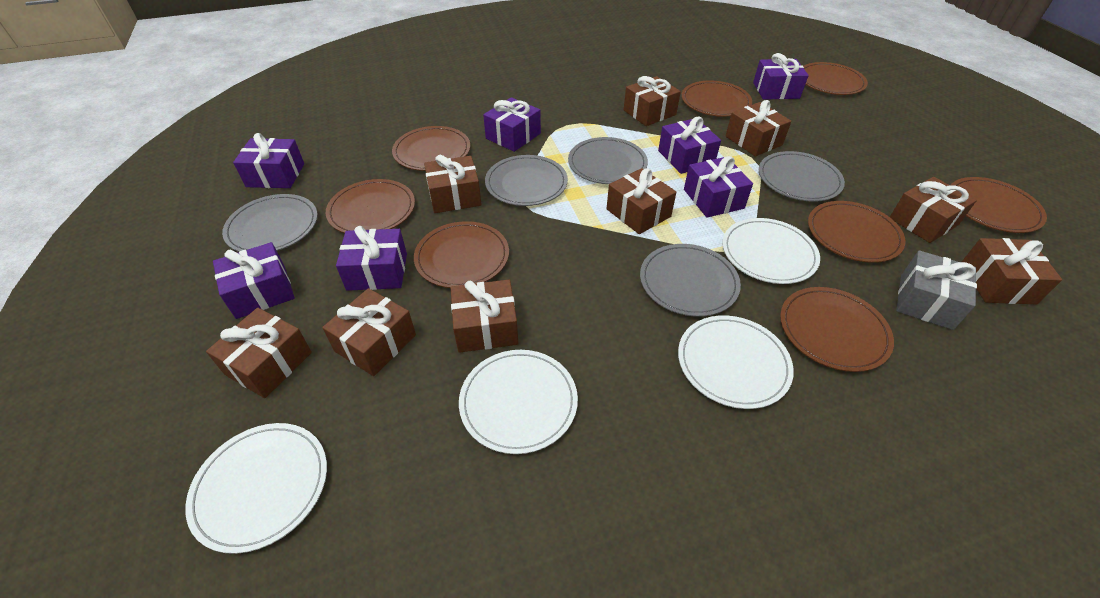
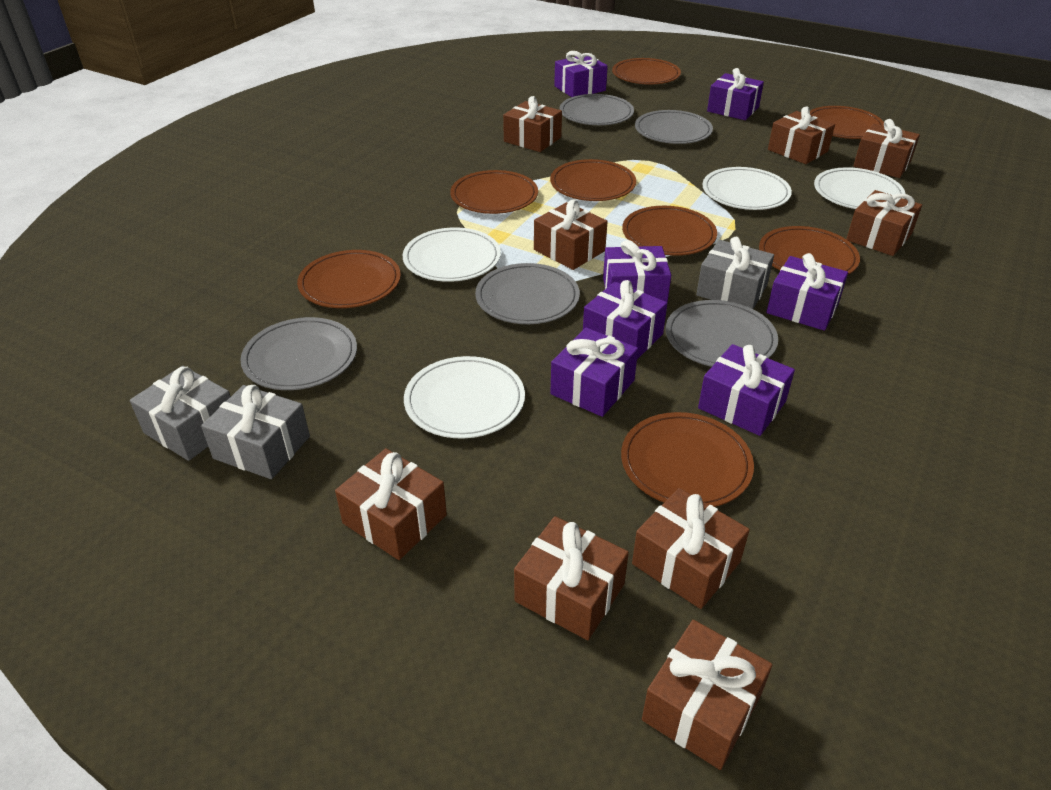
grey gift: [896,250,977,330] = 1 -> [130,366,231,461] [201,385,310,479] [696,237,774,309] = 3

